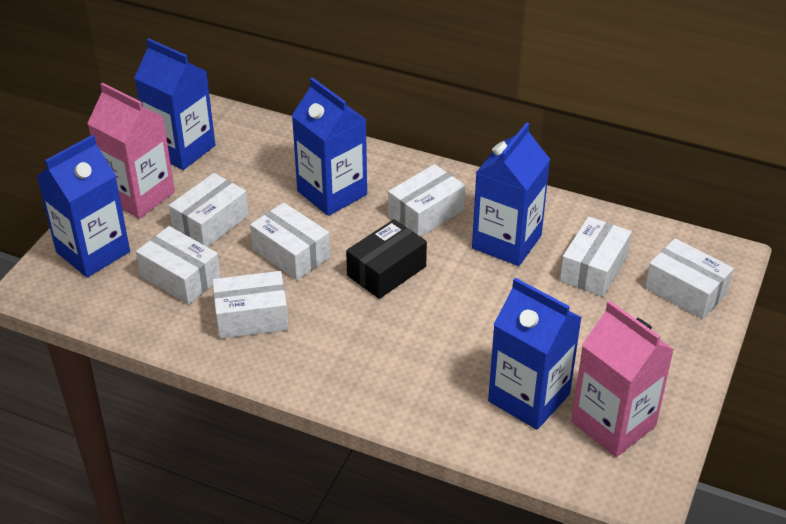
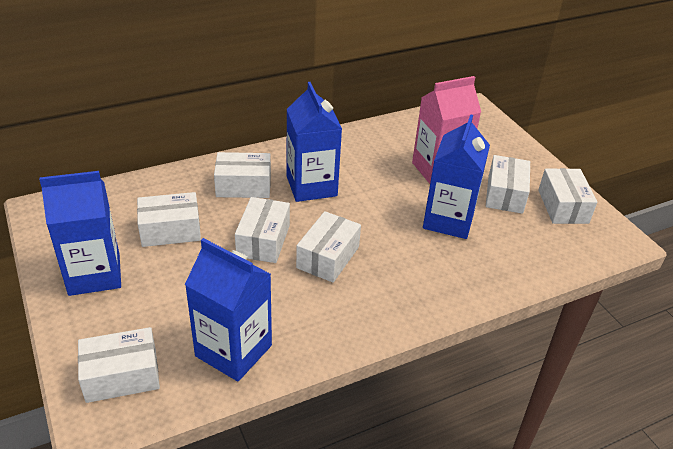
black box: [346,219,427,299] = 1 -> none = 0
blue carton: [37,135,130,278] [134,38,215,170] [292,77,367,216] [472,122,550,266] [488,278,582,430] = 5 -> [39,171,121,296] [185,238,272,381] [287,82,342,202] [423,114,490,239] = 4
pink carton: [87,83,175,219] [571,300,674,457] = 2 -> [412,76,481,184] = 1

